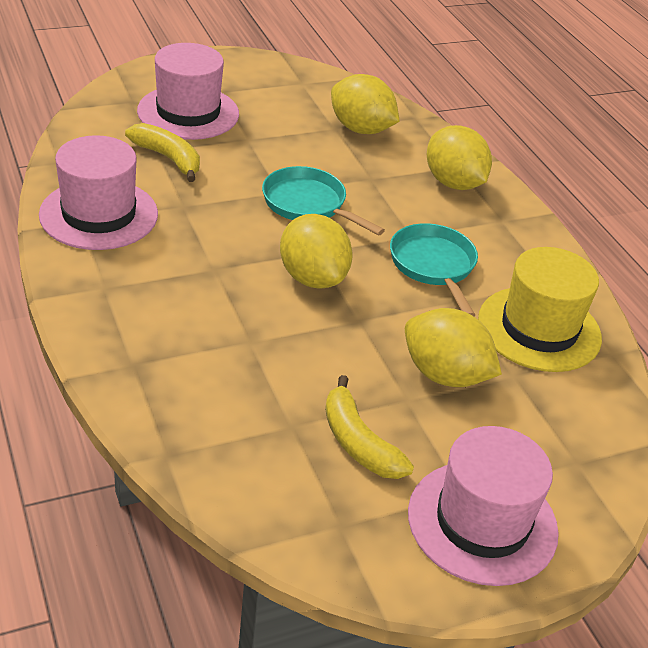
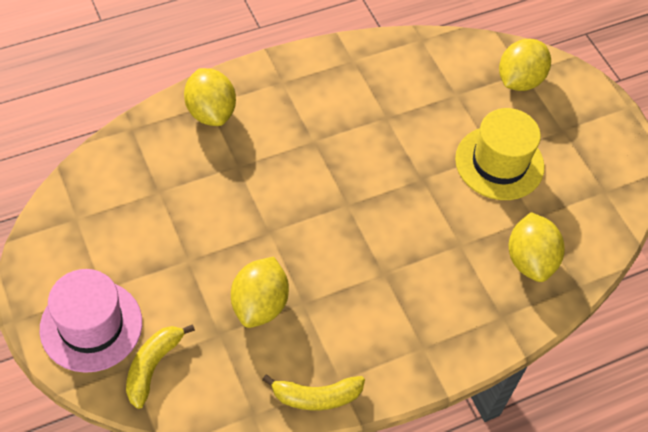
pink hat: [39,135,158,250] [137,43,239,140] [408,426,559,586] = 3 -> [40,269,142,373] = 1
turquoise pan: [262,166,385,235] [390,223,478,316] = 2 -> none = 0

